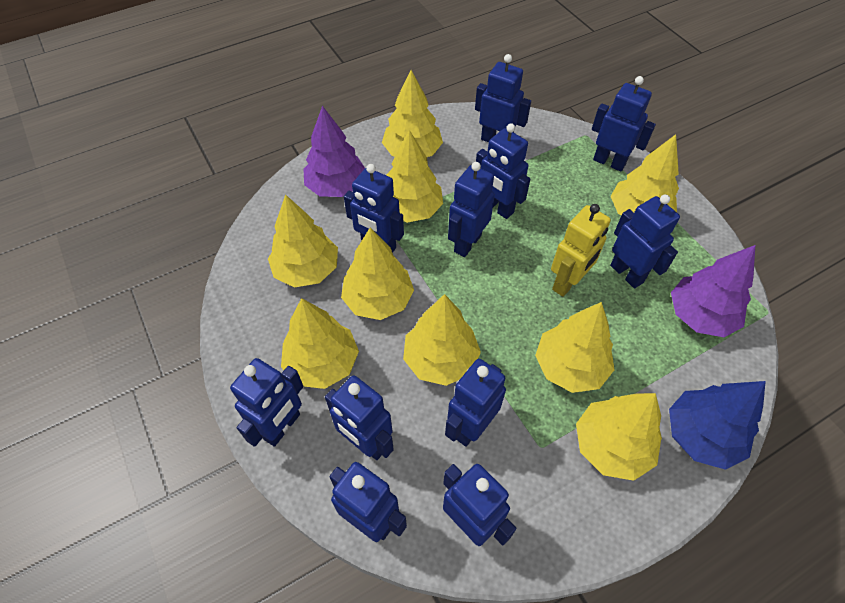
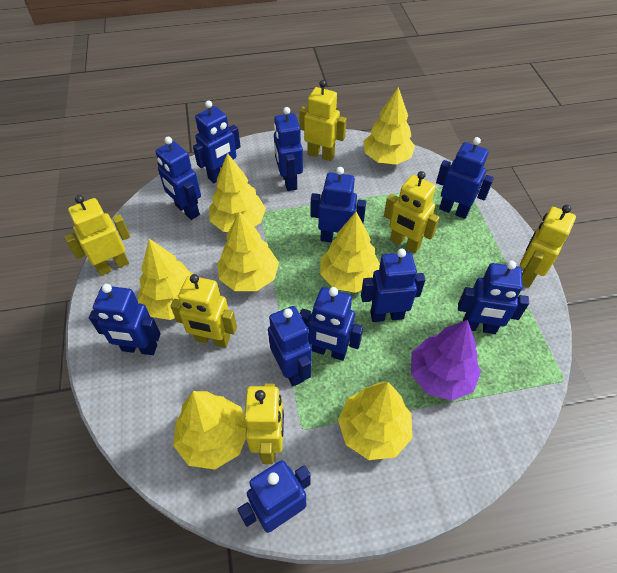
blue tree: [669,381,766,470] = 1 -> none = 0
purple tree: [303,106,365,197] [671,245,755,337] = 2 -> [411,320,481,401] = 1
yellow robot: [551,204,611,297] = 1 -> [65,195,130,276] [170,274,237,348] [244,383,284,464] [299,80,347,161] [384,171,440,253] [520,205,576,288] = 6
yellow tree: [268,194,338,288] [281,298,359,389] [341,228,414,320] [382,70,443,157] [386,130,443,223] [403,294,481,386] [535,302,615,393] [576,393,662,481] [610,134,679,215] = 9 -> [137,239,193,320] [173,391,246,469] [209,153,266,232] [217,211,279,291] [320,212,380,293] [338,382,412,460] [363,87,415,165] = 7

